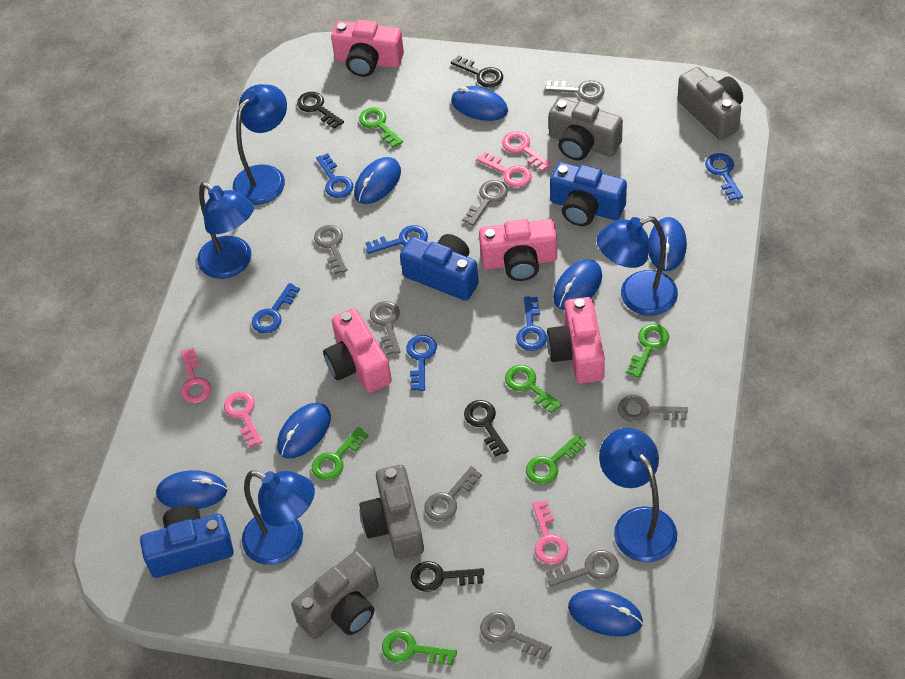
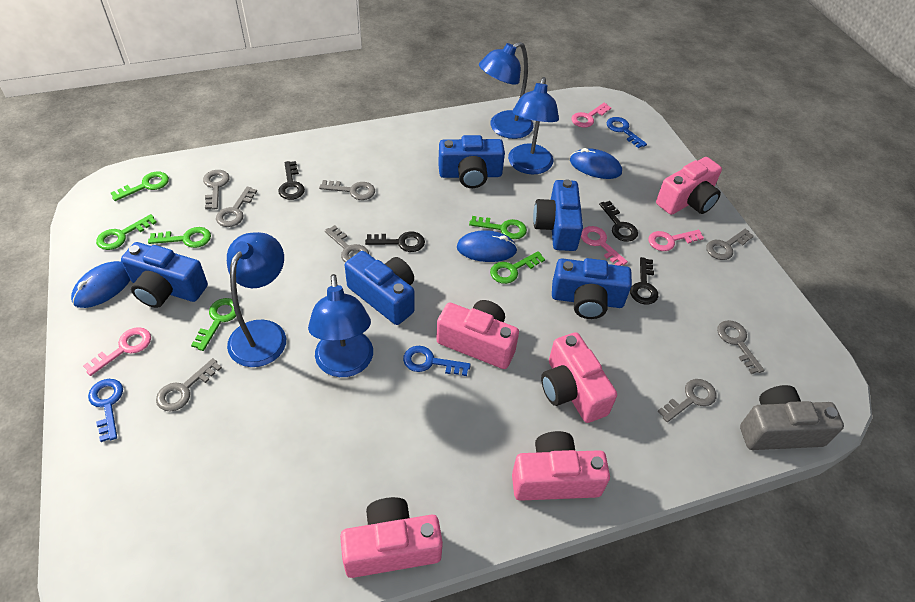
blue camera: [140,505,234,578] [400,234,479,301] [550,162,627,226] = 3 -> [121,242,208,308] [345,251,414,325] [438,135,505,188] [533,179,583,251] [552,258,632,319] = 5
blue key: [252,283,300,333] [316,153,353,198] [366,225,428,254] [406,335,437,391] [516,296,547,351] [705,153,743,201] = 6 -> [88,379,123,442] [403,346,471,376] [606,117,647,148] = 3
blue lamp: [197,182,254,279] [233,84,287,205] [242,471,315,565] [596,216,678,316] [599,428,677,562] = 5 -> [227,232,286,367] [308,274,373,377] [479,42,533,139] [508,77,559,174] = 4
blue mouse: [156,470,227,509] [277,403,331,458] [354,157,401,204] [451,86,508,121] [553,259,602,310] [568,589,643,637] [648,217,687,271] = 7 -> [71,261,130,308] [457,230,518,262] [570,148,622,179] = 3
grey camera: [291,551,379,639] [359,465,424,559] [549,98,623,160] [677,67,743,140] = 4 -> [740,385,844,450] = 1
pink camera: [323,308,392,393] [331,20,404,77] [479,219,557,281] [547,297,605,384] = 4 -> [340,497,443,578] [436,300,519,369] [512,431,610,501] [541,332,617,423] [656,157,722,215] = 5
pink key: [181,348,211,403] [224,392,263,448] [477,152,532,188] [502,131,552,171] [532,500,568,565] = 5 -> [83,327,151,376] [571,103,611,128] [581,226,628,266] [648,230,704,251] = 4

